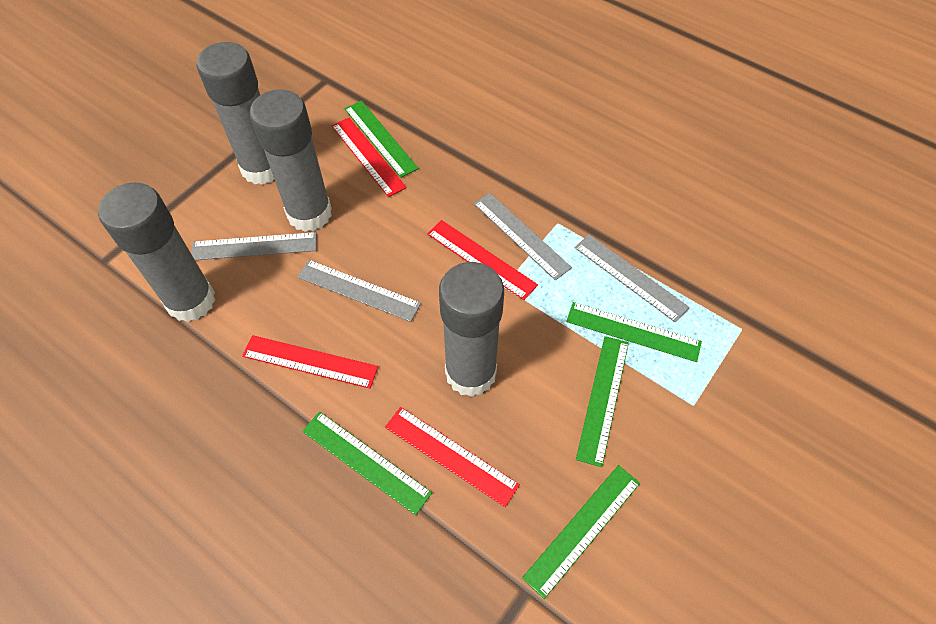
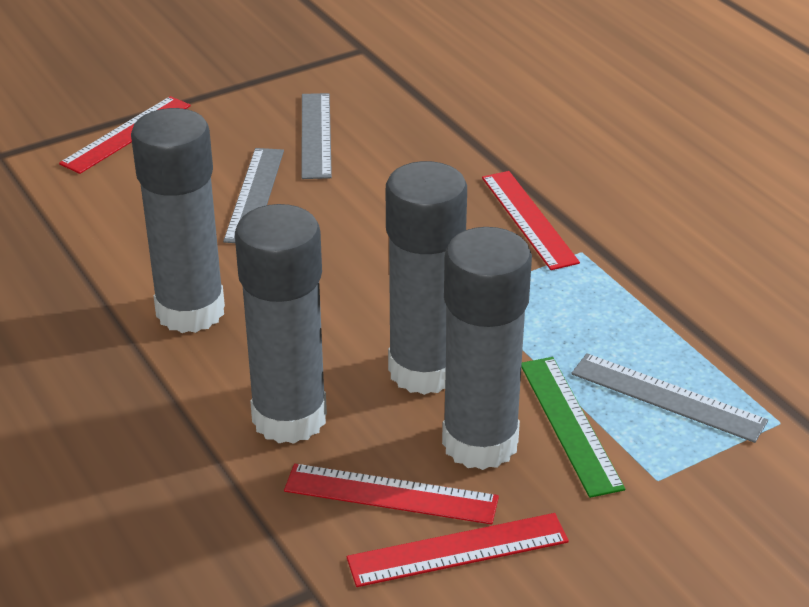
green ruler: [302,411,432,515] [344,101,419,178] [522,465,640,599] [566,302,702,362] [576,336,629,467] = 5 -> [521,357,625,498] = 1
grey ruler: [192,232,317,260] [297,260,421,322] [474,193,572,280] [575,234,690,323] = 4 -> [223,148,284,243] [301,93,332,179] [571,353,768,443] = 3

